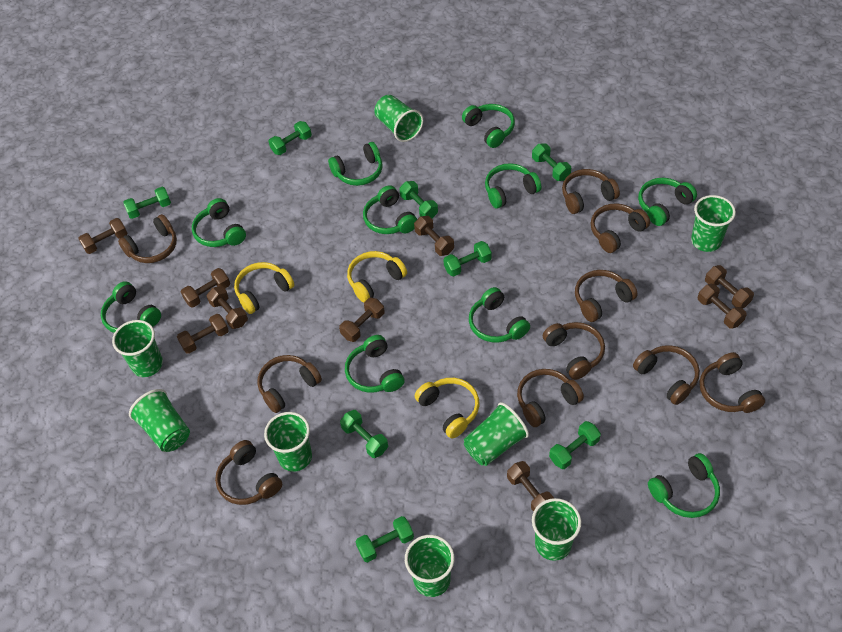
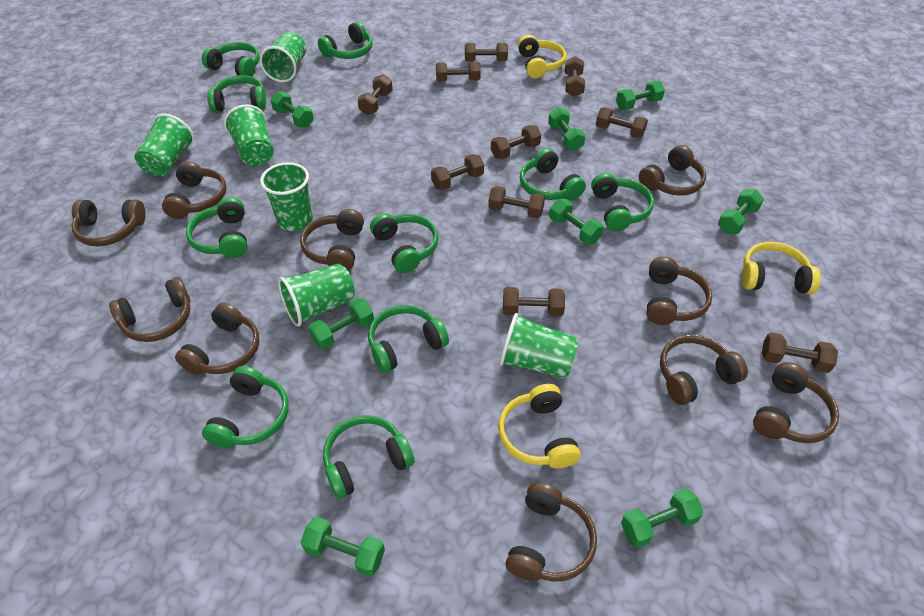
brown dumbbell: [78,218,128,254] [177,314,229,354] [181,268,230,308] [207,286,248,329] [339,298,385,342] [414,216,454,256] [507,461,554,512] [697,284,747,329] [705,265,754,308] = 9 -> [357,74,393,115] [431,154,484,190] [436,61,481,82] [465,43,508,62] [488,186,545,218] [491,125,541,159] [503,287,565,317] [565,56,585,97] [596,107,648,138] [762,332,838,373] = 10
green cup: [112,320,163,377] [129,389,190,452] [264,412,312,472] [374,95,423,142] [405,535,455,597] [464,402,529,466] [532,498,581,561] [691,195,736,252] = 8 -> [134,113,195,176] [224,104,274,166] [260,32,306,82] [260,162,313,231] [278,263,355,327] [500,313,578,378] = 6

